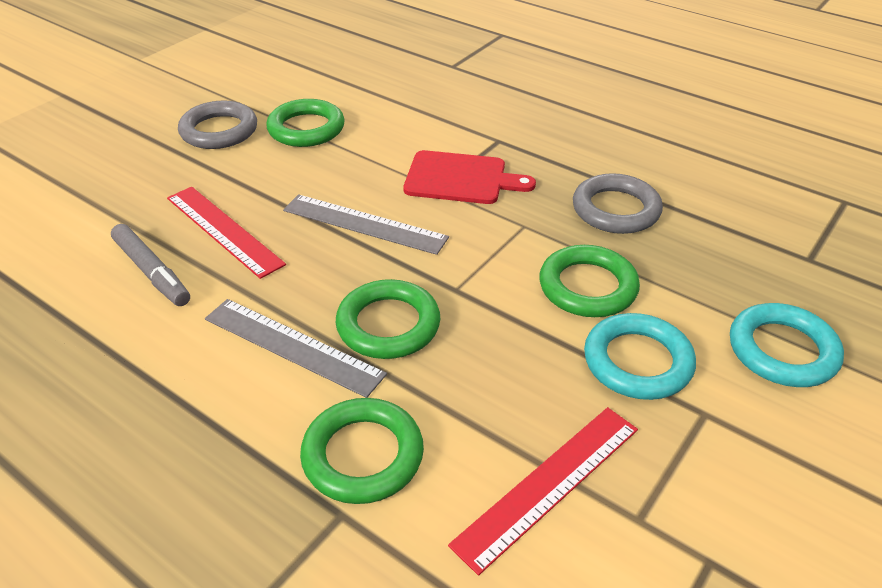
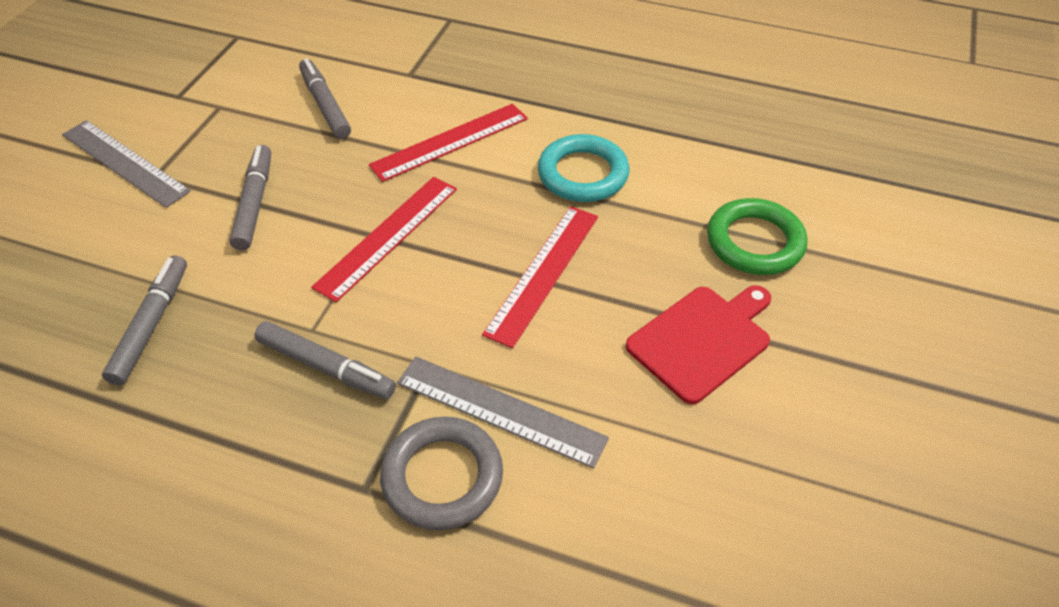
green ring: [266,99,345,147] [300,398,424,504] [336,279,440,359] [539,245,640,317] = 4 -> [707,198,807,275] = 1
grey marker: [111,224,190,306] = 1 -> [102,255,187,385] [229,145,271,250] [255,321,396,399] [299,58,351,139] = 4
grey ring: [178,100,257,149] [573,173,663,234] = 2 -> [380,417,503,530] = 1
red ruler: [167,187,286,279] [448,407,638,575] = 2 -> [311,177,457,302] [369,104,528,182] [482,206,598,348] = 3
turquoise ring: [584,313,696,400] [730,303,844,387] = 2 -> [538,134,629,202] = 1

